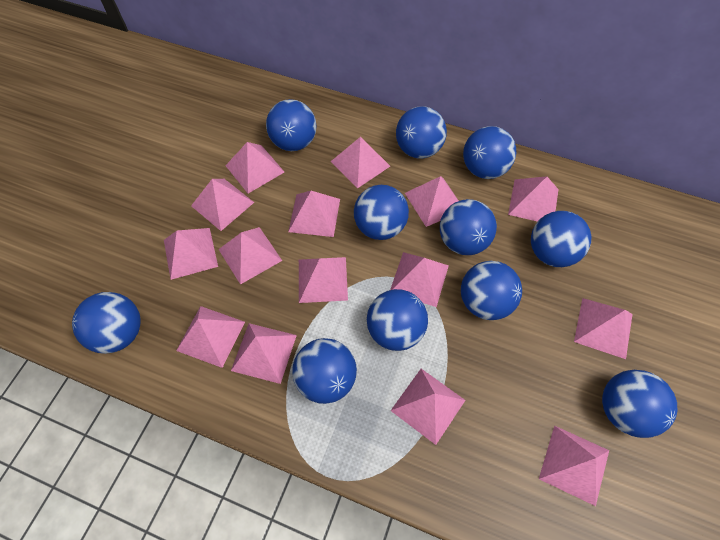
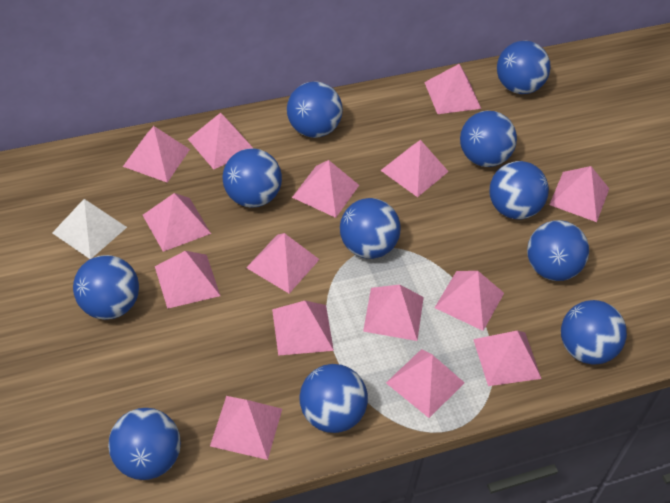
white pyramid: none = 0 -> [52,199,127,259] = 1

